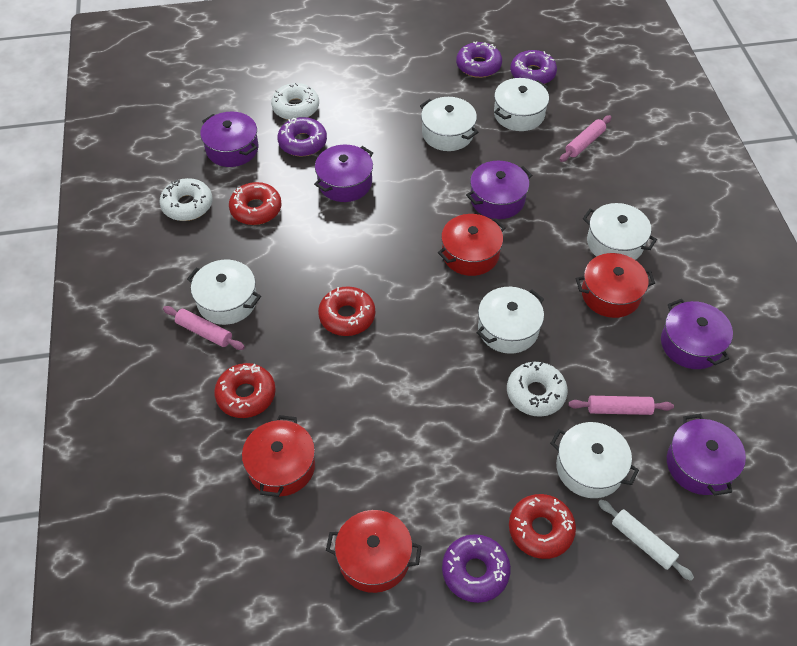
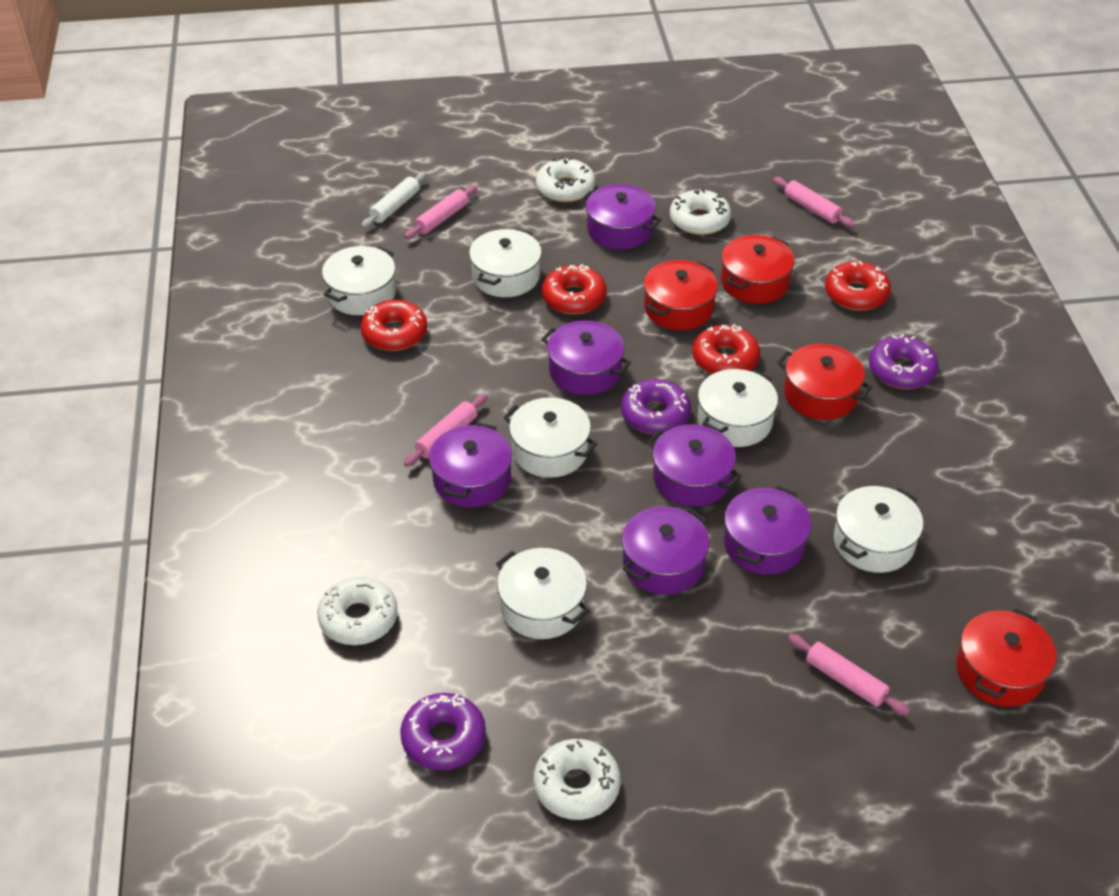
pink rolling pin: [163,306,245,350] [560,115,612,162] [568,396,674,415] = 3 -> [404,394,487,467] [405,185,477,239] [773,177,855,227] [788,634,910,716] = 4
purple donut: [277,117,327,156] [442,534,511,603] [456,41,502,78] [510,50,557,84] = 4 -> [400,693,486,770] [621,379,691,435] [869,334,938,389] = 3
purple pot: [200,112,258,167] [314,145,373,202] [466,160,532,219] [661,299,733,369] [667,414,746,496] = 5 -> [429,422,512,507] [541,320,631,395] [580,184,662,250] [622,506,710,595] [647,425,742,507] [724,486,812,575] = 6
white donut: [160,178,213,221] [271,83,319,120] [507,362,568,417] = 3 -> [317,576,398,645] [533,739,621,820] [536,157,595,202] [670,189,731,235] = 4

